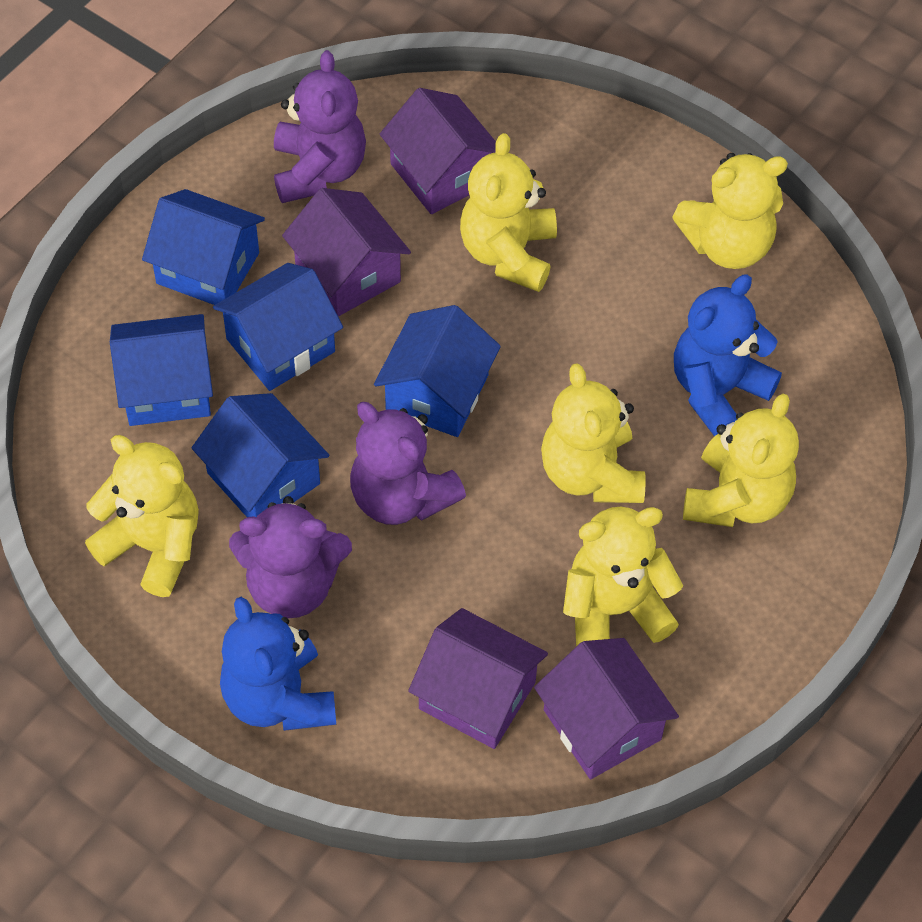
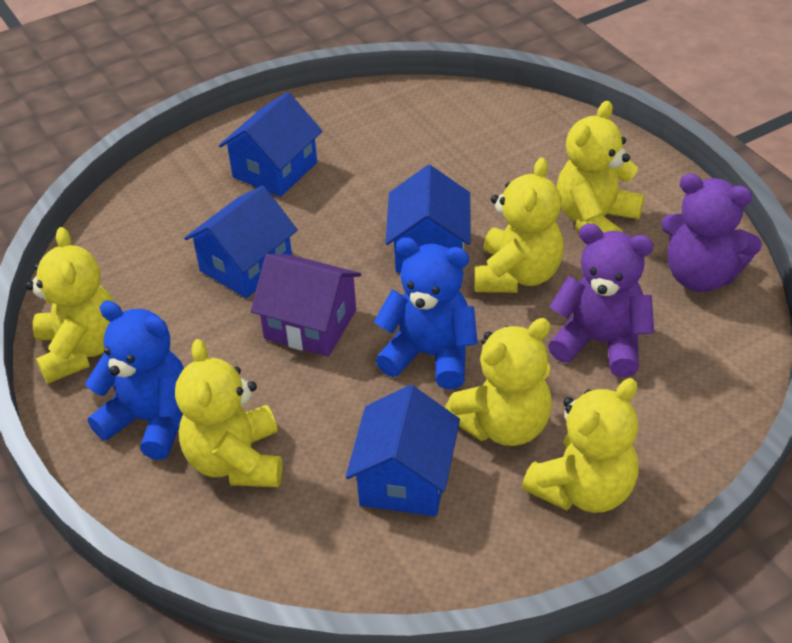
blue house: [110,314,213,426] [142,189,265,305] [192,393,329,517] [213,263,343,391] [374,305,501,437] = 5 -> [184,185,298,298] [219,92,323,197] [346,385,460,516] [386,165,470,273] = 4
purple house: [282,188,411,316] [380,88,496,214] [408,608,548,749] [534,638,679,779] = 4 -> [251,254,361,357] = 1
purple teddy bear: [229,496,352,618] [274,50,366,203] [350,402,466,525] = 3 -> [548,223,654,377] [661,173,762,292] = 2

